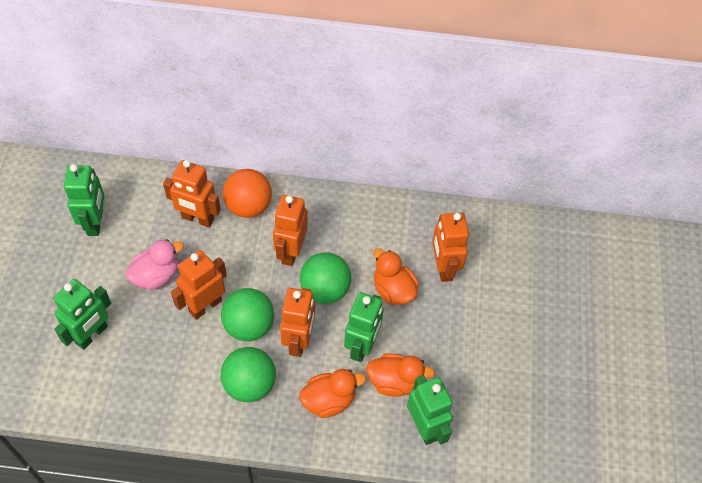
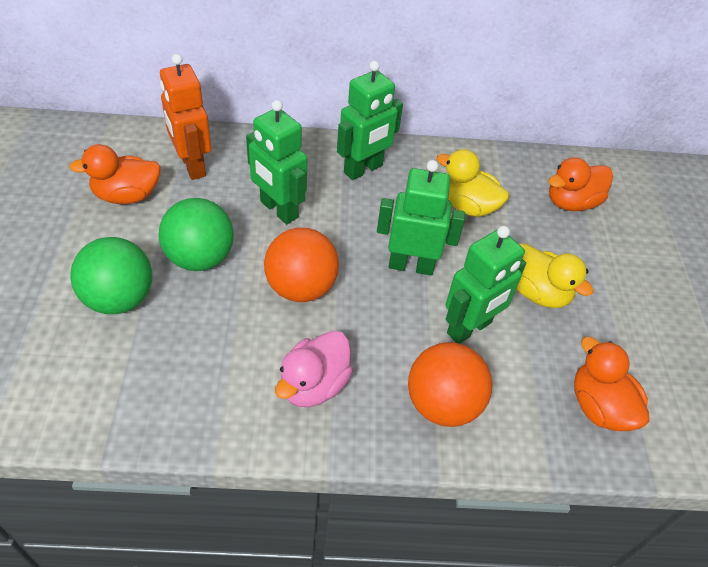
green ball: [221,288,274,341] [221,347,276,402] [300,252,351,304] = 3 -> [70,237,152,314] [159,198,234,271] = 2
orange ball: [223,169,272,218] = 1 -> [264,228,339,302] [408,342,492,427] = 2
orange robot: [163,160,221,228] [171,250,227,320] [273,195,308,266] [280,288,315,357] [432,212,469,282] = 5 -> [160,54,211,180] = 1
yellow duck: none = 0 -> [437,149,509,217] [516,243,594,308] = 2

